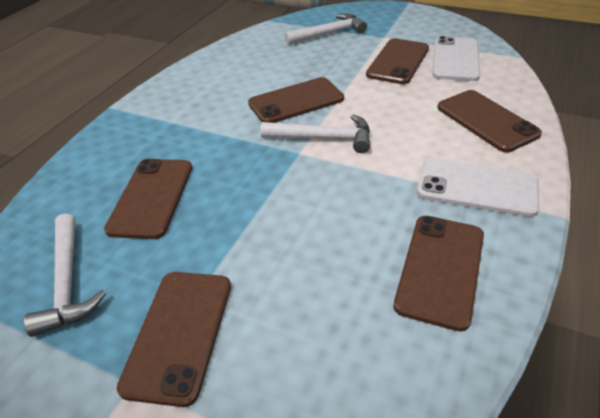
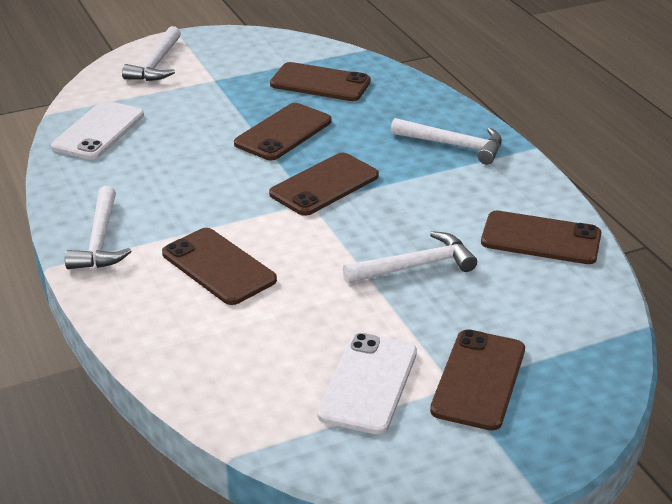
white hammer: [24,214,106,337] [261,115,370,153] [284,14,367,45] = 3 -> [65,186,131,269] [122,26,181,81] [343,231,477,283] [391,118,502,164] = 4

